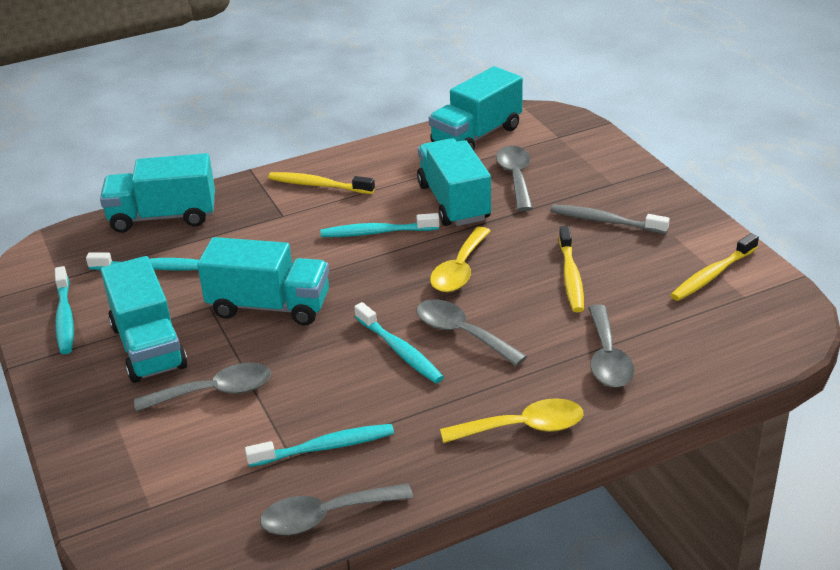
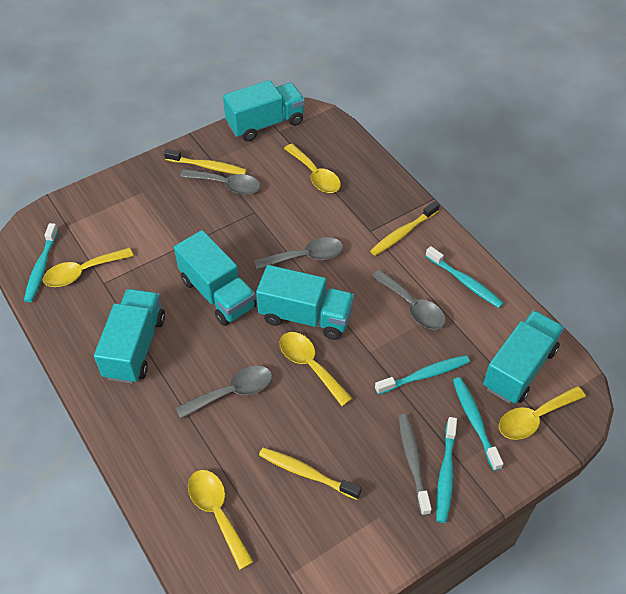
grey spoon: [134,363,271,412] [260,483,413,535] [416,299,527,366] [496,146,533,211] [588,304,634,388] = 5 -> [176,366,272,419] [180,169,261,195] [254,237,343,270] [371,270,446,330] = 4
yellow spoon: [430,227,491,292] [440,398,584,443] = 2 -> [43,247,133,287] [188,470,254,570] [280,332,353,406] [284,144,341,193] [499,386,586,440] = 5

